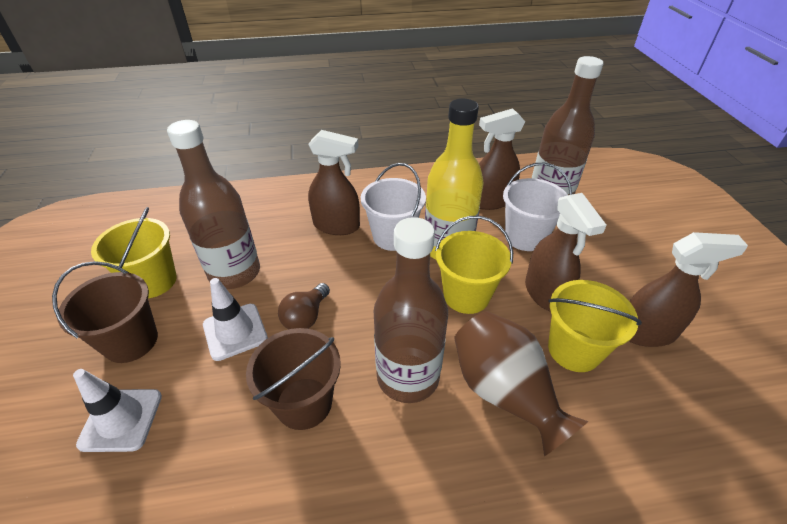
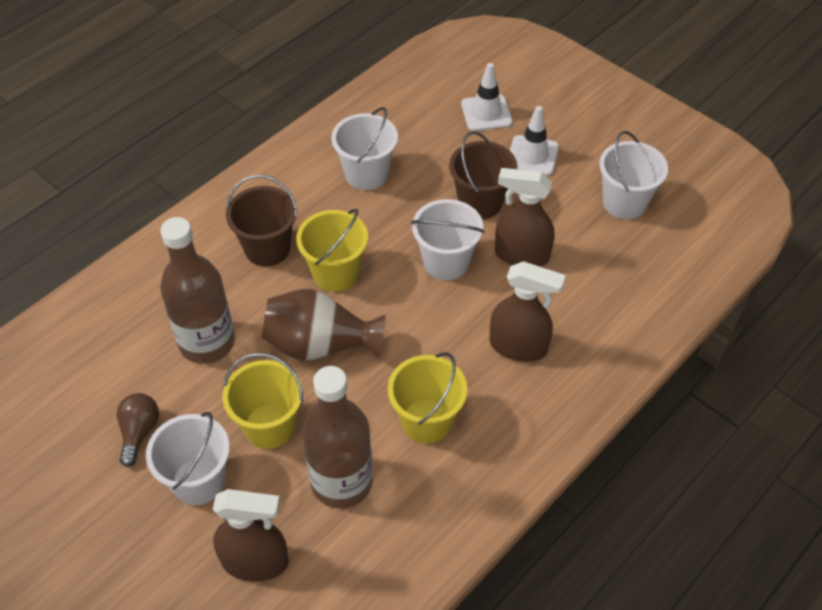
brown bottle: [167,120,260,289] [374,217,448,403] [532,56,603,195] = 3 -> [160,217,235,364] [302,366,373,509] = 2
brown spray bottle: [308,130,360,235] [479,108,525,210] [525,193,607,312] [629,232,748,347] = 4 -> [213,489,288,582] [489,261,566,362] [495,168,554,267] = 3
white bucket: [361,163,426,251] [503,162,572,251] = 2 -> [146,412,230,505] [331,107,398,190] [411,199,484,280] [599,131,668,219] = 4
yellow bottle: [425,99,483,259] = 1 -> none = 0

